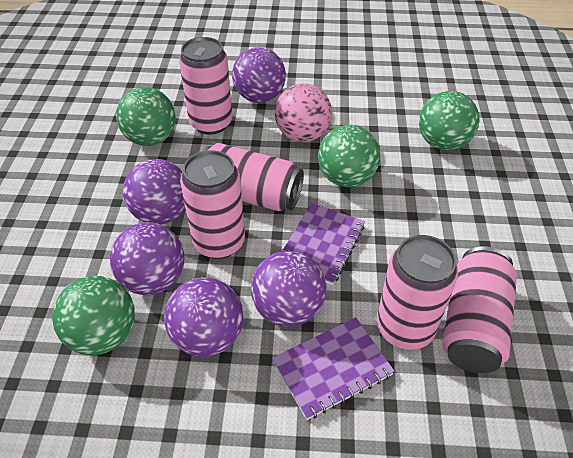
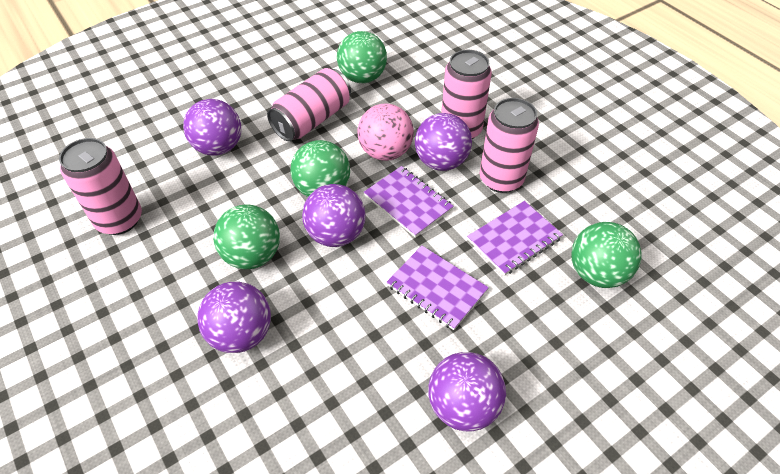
pink can: [179,37,233,134] [180,150,245,259] [204,143,304,211] [377,235,458,350] [442,246,517,373] = 5 -> [59,138,142,235] [267,68,351,141] [441,50,492,139] [480,98,539,193] = 4
purple notebook: [272,317,395,420] [282,203,365,285] = 2 -> [364,166,454,238] [387,246,489,330] [467,201,563,276] = 3

